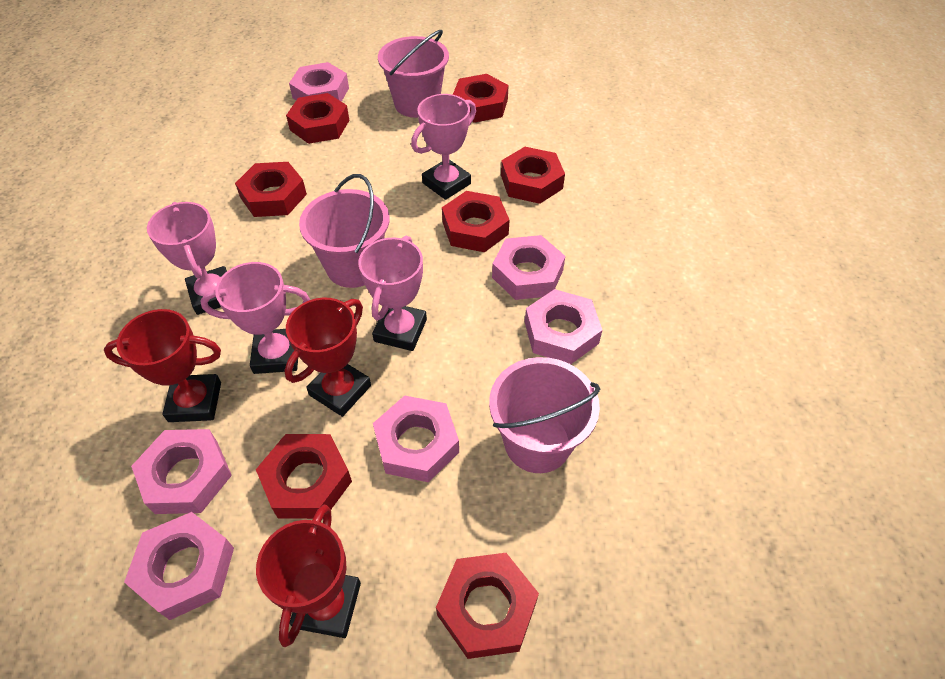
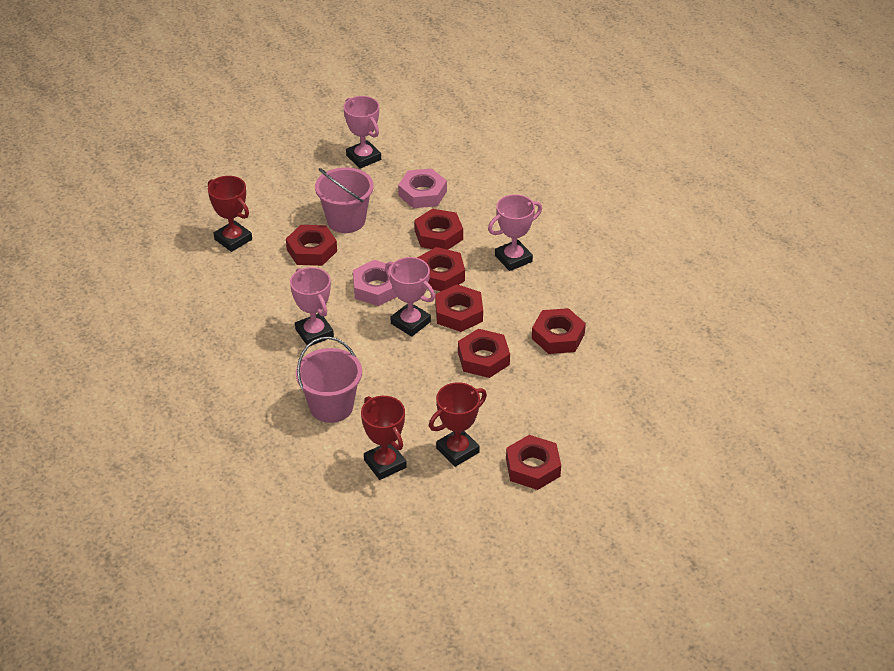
pink bucket: [299,174,390,288] [378,30,449,118] [489,357,600,473] = 3 -> [296,337,362,423] [315,167,374,233] = 2
pink nut: [124,512,234,620] [131,429,232,514] [289,62,349,102] [373,395,459,482] [492,235,565,300] [525,289,602,364] = 6 -> [353,260,397,306] [398,168,447,208] = 2

